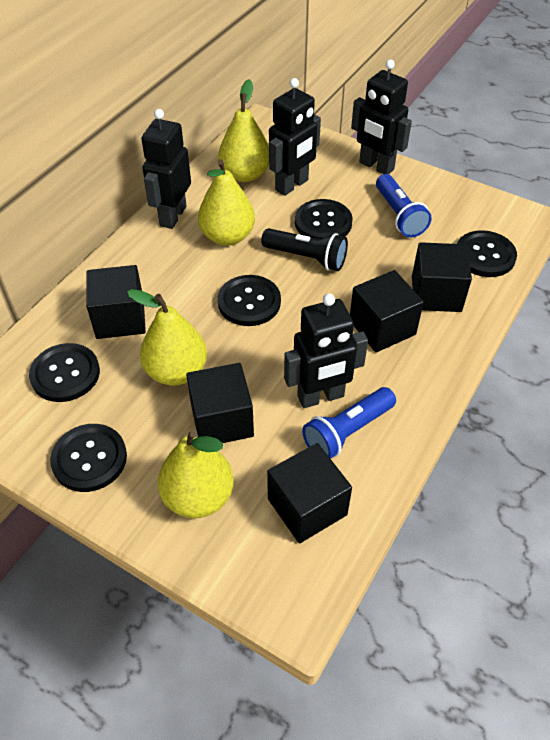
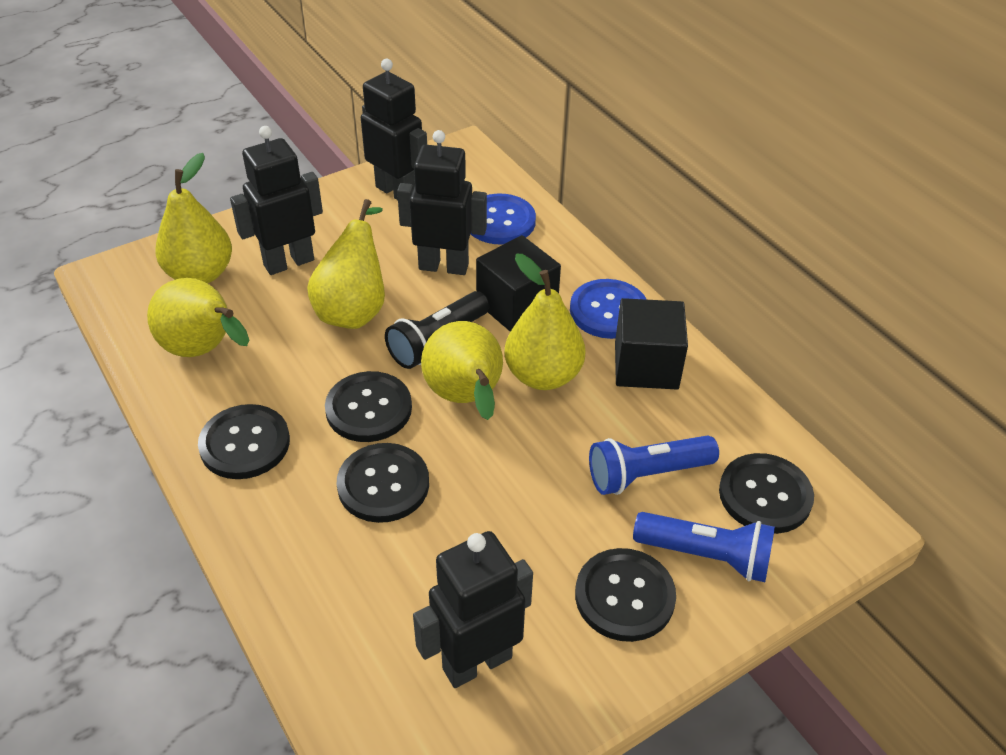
black cube: [86,265,146,339] [186,363,254,443] [267,443,352,543] [350,270,424,352] [412,242,472,312] = 5 -> [476,235,561,332] [615,298,688,389] = 2
blue button: none = 0 -> [471,193,536,245] [570,279,647,339] = 2
yellow pear: [127,289,207,386] [158,430,234,518] [198,159,255,246] [218,79,269,182] = 4 -> [147,278,249,357] [155,153,232,284] [307,199,385,329] [421,321,503,420] [505,254,585,390] = 5

